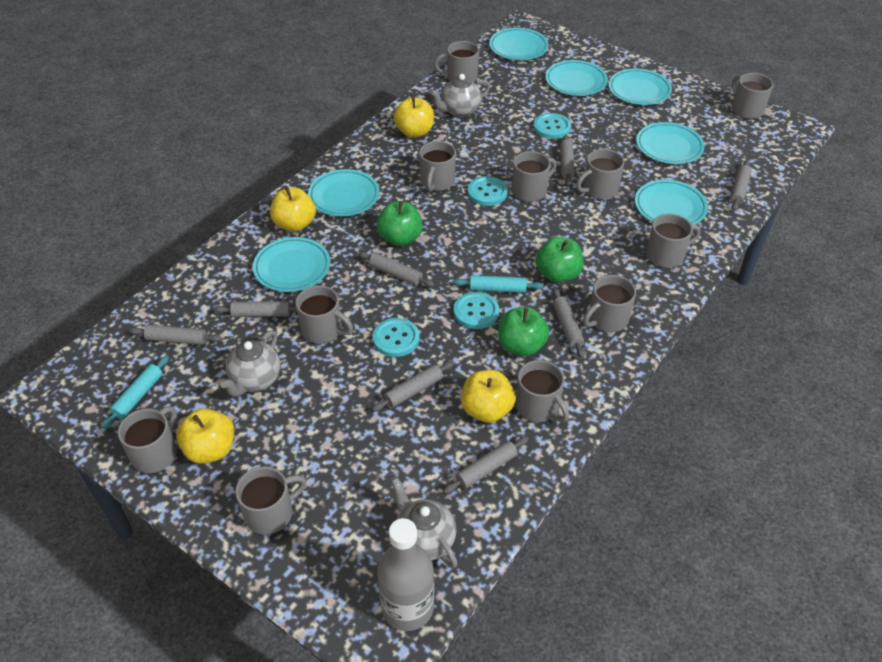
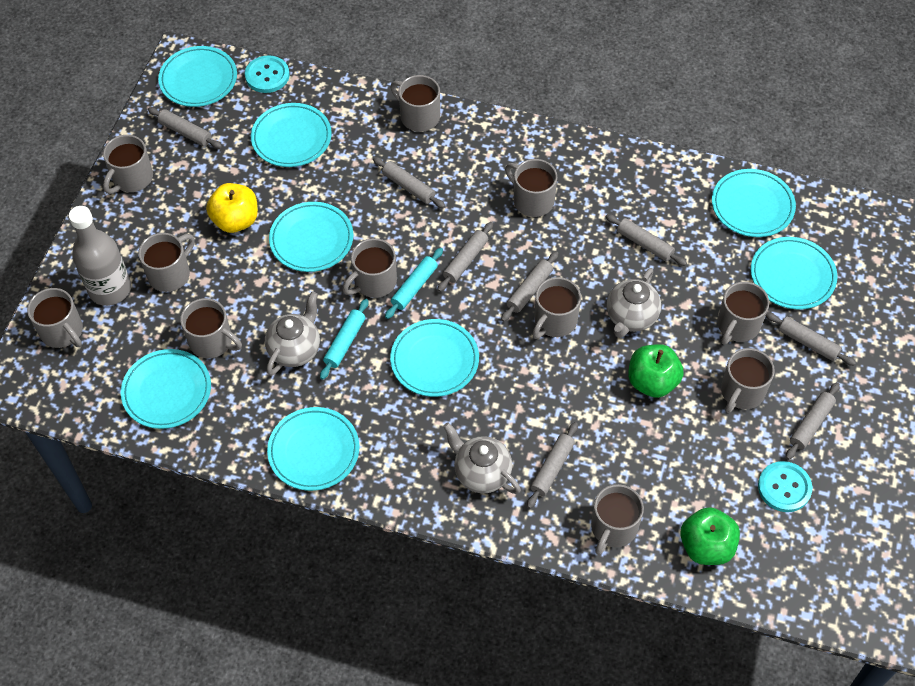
green apple: [377,201,423,246] [498,307,549,356] [536,237,584,283] = 3 -> [628,344,684,398] [680,507,740,565] = 2
turquoise button: [373,318,420,357] [454,292,499,329] [468,176,508,206] [533,113,571,139] = 4 -> [245,55,289,93] [758,461,812,512] = 2
turquoise plate: [253,237,330,292] [308,169,379,216] [489,28,549,60] [545,60,608,96] [609,69,672,105] [635,180,708,225] [636,122,705,164] = 7 -> [121,349,211,429] [158,46,237,107] [251,103,332,167] [267,407,359,491] [269,202,353,272] [390,319,479,397] [712,169,796,237] [751,237,838,309] = 8
yellow apple: [176,408,234,464] [270,187,316,232] [394,96,434,138] [461,370,516,423] = 4 -> [206,183,258,233] = 1

